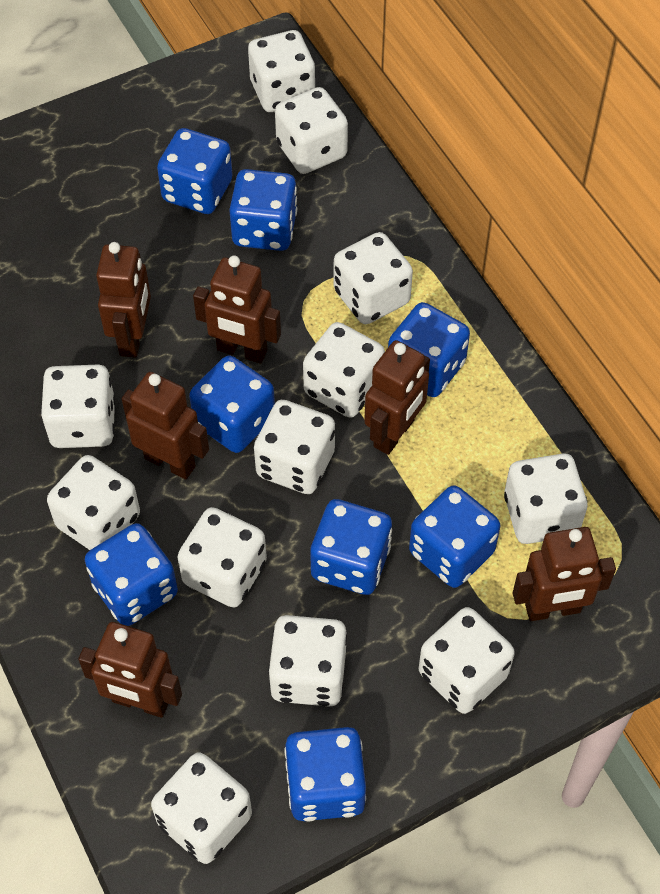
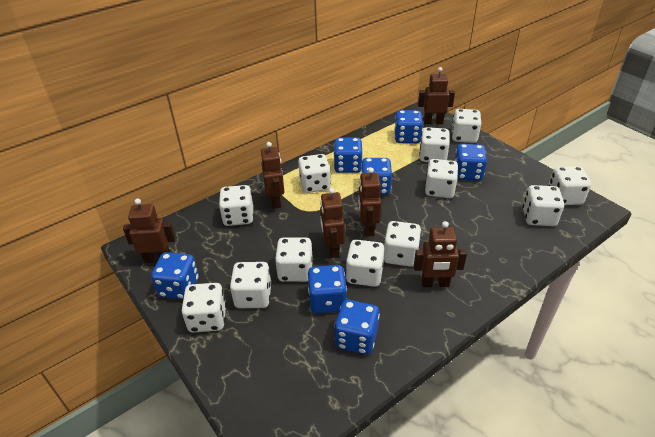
blue dice: [85,523,178,626] [157,128,233,214] [189,356,275,453] [229,169,297,251] [285,727,366,821] [310,499,392,595] [388,302,470,397] [409,486,500,588] = 8 -> [151,252,199,299] [308,265,347,313] [334,138,362,173] [334,300,380,355] [361,158,392,195] [394,110,423,143] [454,144,487,181] = 7

